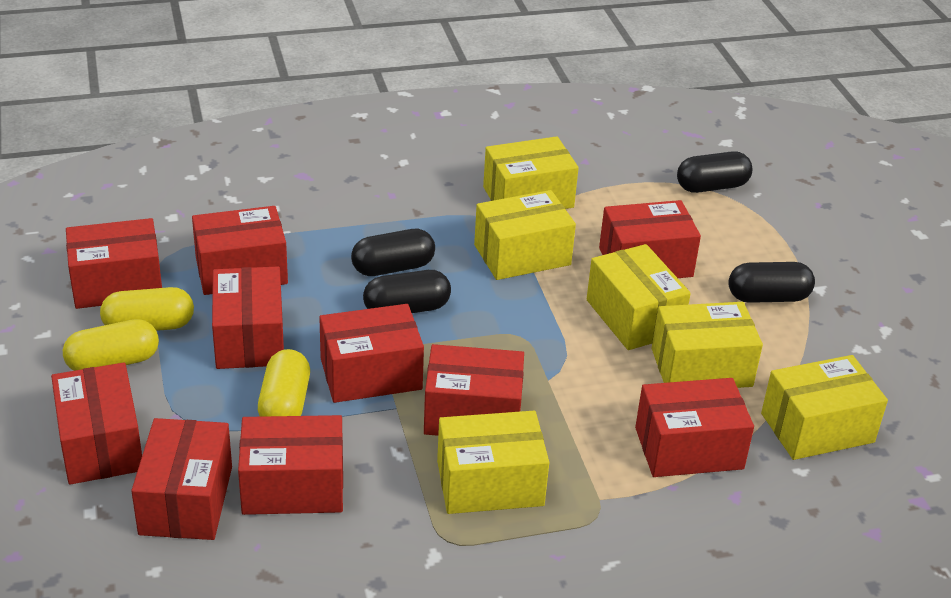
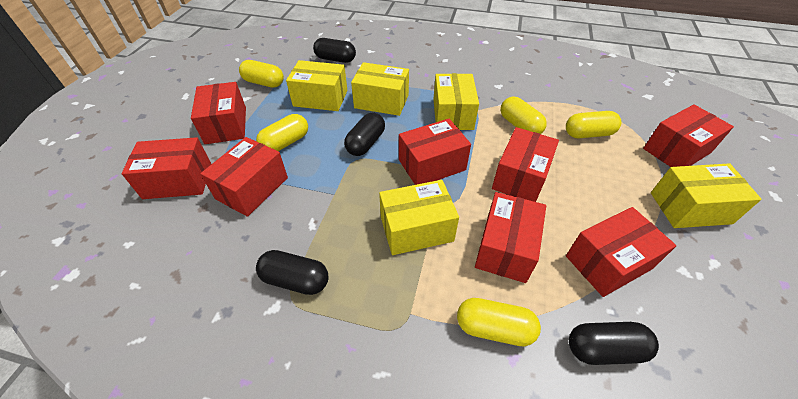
red box: [51,363,142,485] [66,218,162,309] [131,418,232,540] [192,206,288,295] [212,267,284,369] [238,415,343,515] [319,304,424,403] [424,344,524,436] [599,200,701,278] [635,378,754,477] = 10 -> [121,137,211,199] [191,82,246,144] [200,137,288,217] [399,119,471,185] [475,192,546,283] [492,127,559,202] [566,207,677,297] [643,104,734,167] = 8
yellow box: [437,411,549,514] [474,190,576,280] [483,136,579,209] [587,244,691,350] [652,302,763,388] [761,355,888,460] = 6 -> [286,60,347,111] [351,62,409,116] [379,180,459,255] [433,73,479,130] [651,163,762,228] = 5
yellow capsule: [63,319,159,371] [100,287,194,331] [258,349,310,417] = 3 -> [239,60,284,88] [256,114,308,151] [457,298,541,346] [500,97,547,134] [566,111,622,138] = 5

